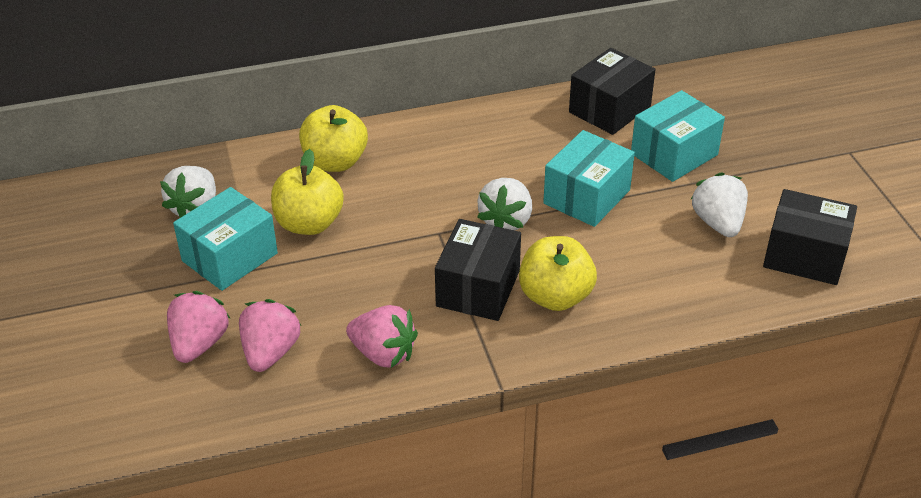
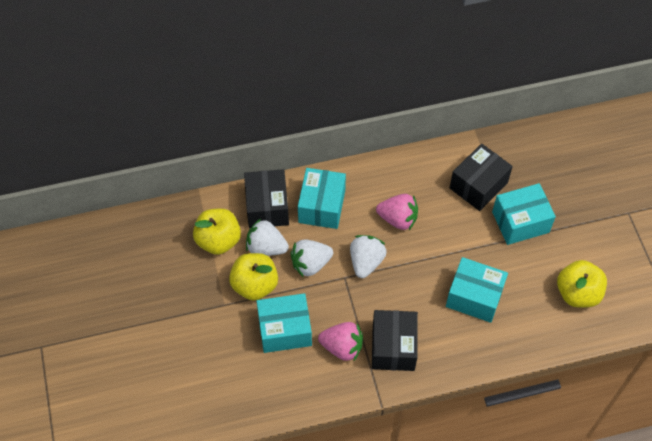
pink strawberry: [167,291,231,363] [239,299,301,372] [346,305,418,368] = 3 -> [318,322,363,361] [376,194,418,230] = 2
turquoise box: [173,187,278,291] [543,130,635,227] [631,90,725,182] = 3 -> [257,293,312,353] [298,168,346,229] [446,257,508,323] [492,183,556,245] = 4

